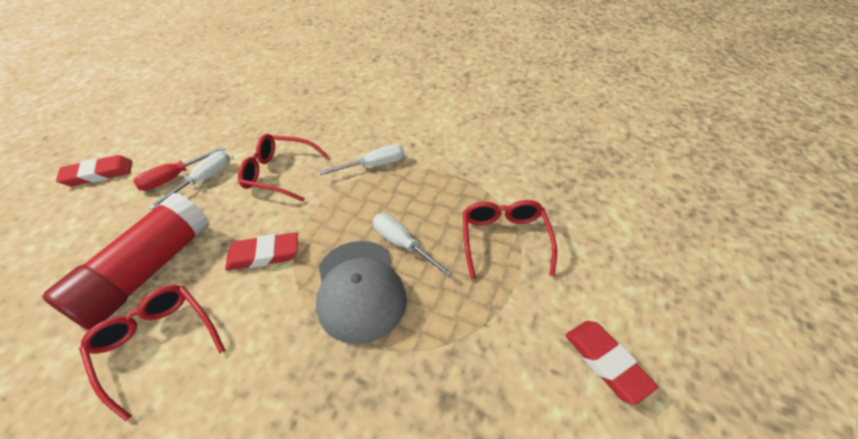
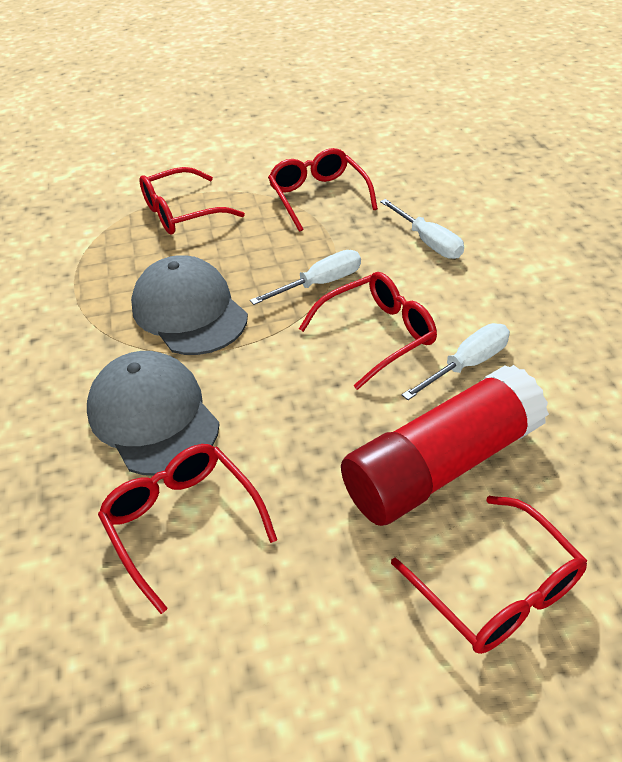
grey cap: [316,241,407,344] = 1 -> [87,351,220,476] [131,255,248,355] = 2
red eraser: [56,155,132,186] [225,232,298,271] [565,321,658,405] = 3 -> none = 0
red glasses: [79,285,226,421] [238,134,329,202] [463,200,557,280] = 3 -> [98,444,277,614] [139,167,245,235] [268,148,378,232] [299,272,437,390] [391,496,587,654] = 5
red screwdriver: [133,147,225,191] = 1 -> none = 0

